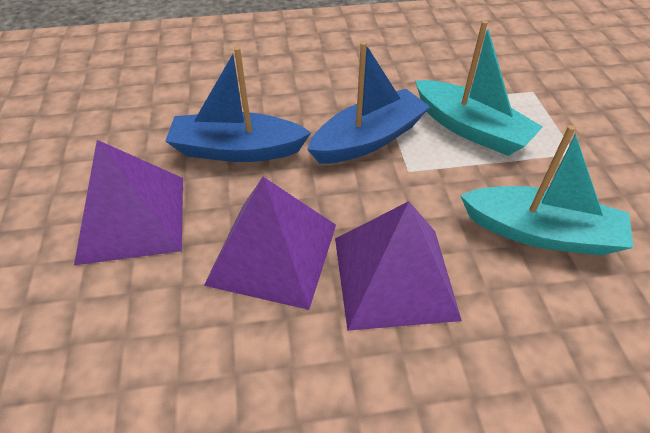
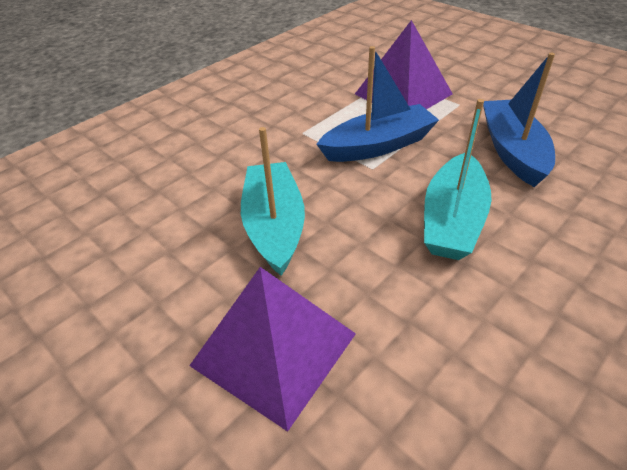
purple pyramid: [74,140,183,265] [204,177,336,310] [335,201,462,331] = 3 -> [189,267,356,432] [355,20,453,109] = 2

